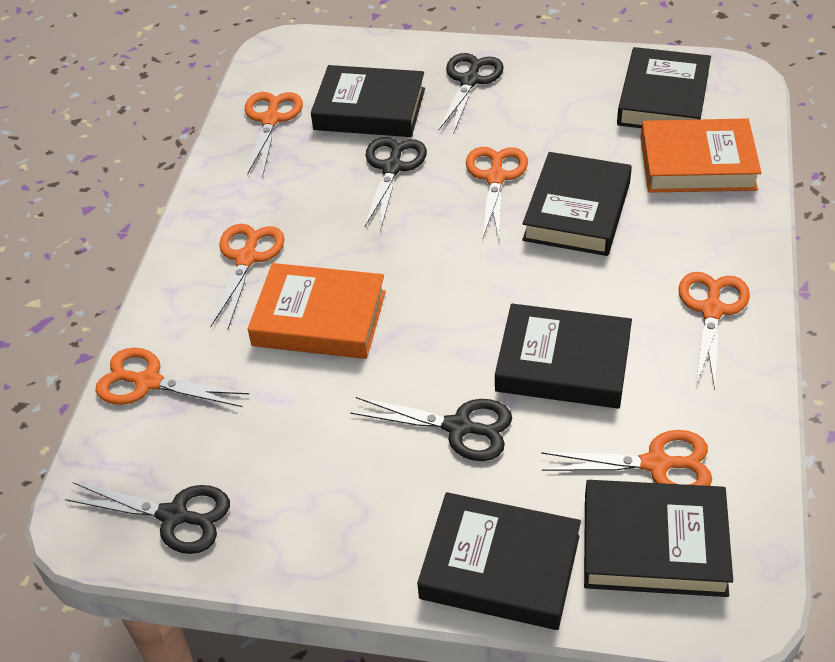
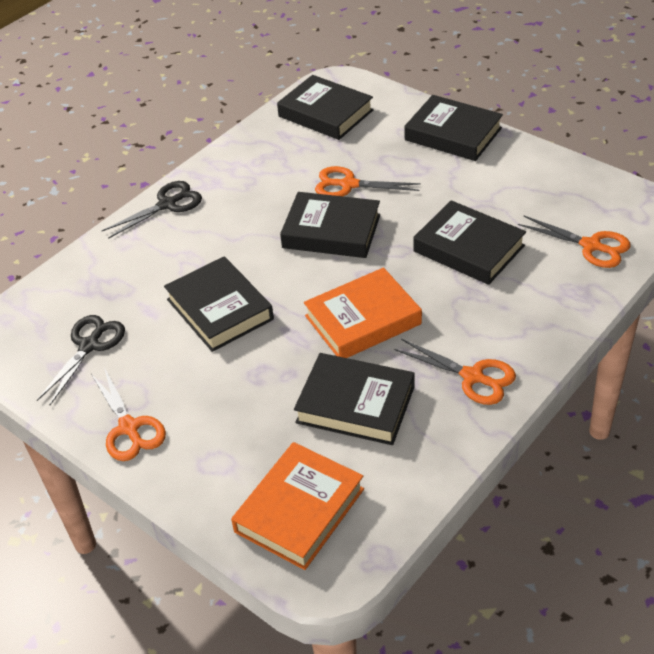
black scissors: [65,482,230,554] [350,397,512,461] [364,137,427,230] [439,53,504,134] = 4 -> [37,315,125,405] [102,181,202,239] = 2
orange scissors: [95,348,249,407] [210,224,285,330] [245,92,303,175] [466,147,528,240] [541,430,712,486] [679,272,750,390] = 6 -> [91,368,166,461] [315,166,421,196] [394,339,516,405] [518,215,630,268] = 4

